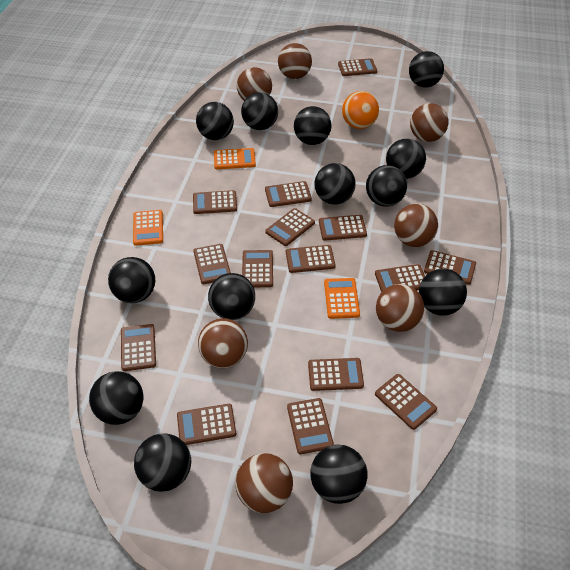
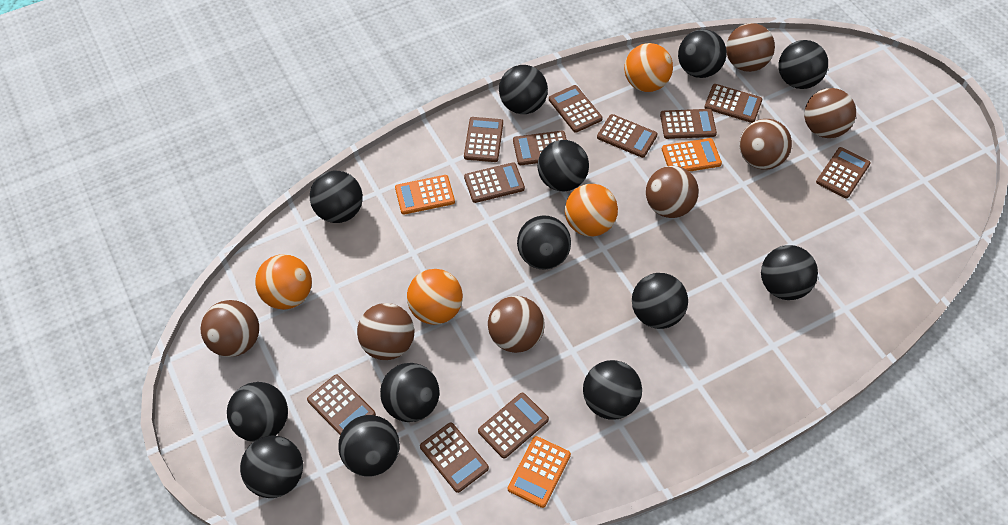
brown calculator: [121,324,156,371] [177,404,236,445] [193,190,237,214] [193,244,231,284] [242,250,273,287] [265,181,312,207] [265,208,315,246] [286,245,336,273] [287,398,334,454] [308,358,364,391] [319,215,367,241] [338,58,377,76] [375,264,425,293] [375,374,437,430] [424,250,476,285] = 15 -> [307,374,376,435] [420,423,489,493] [464,117,503,162] [464,162,525,203] [478,392,549,458] [513,131,567,165] [549,85,603,133] [597,114,657,158] [660,109,717,139] [704,84,763,123] [816,147,871,198] = 11
orange ball: [342,91,379,129] = 1 -> [255,254,312,310] [407,269,463,325] [565,184,618,236] [624,43,673,92] = 4

